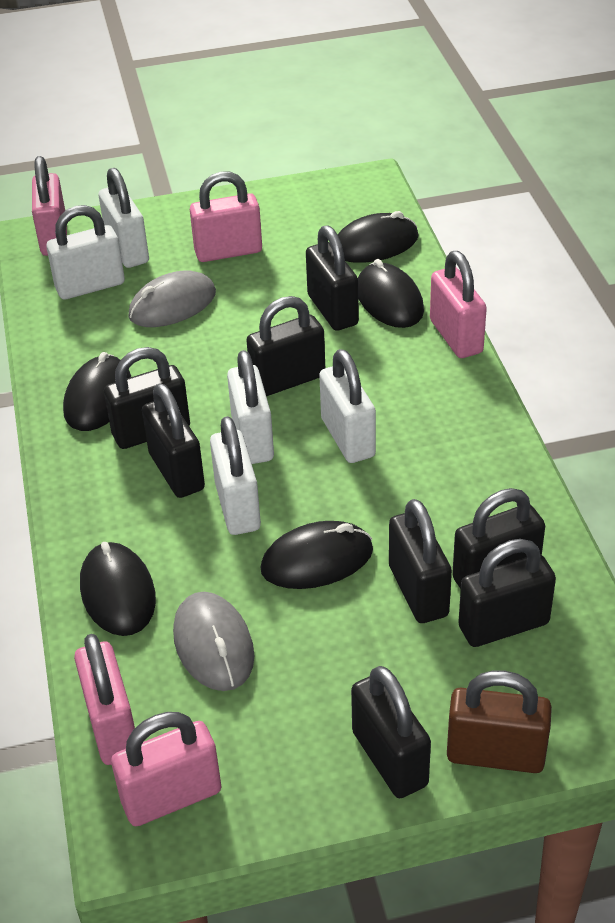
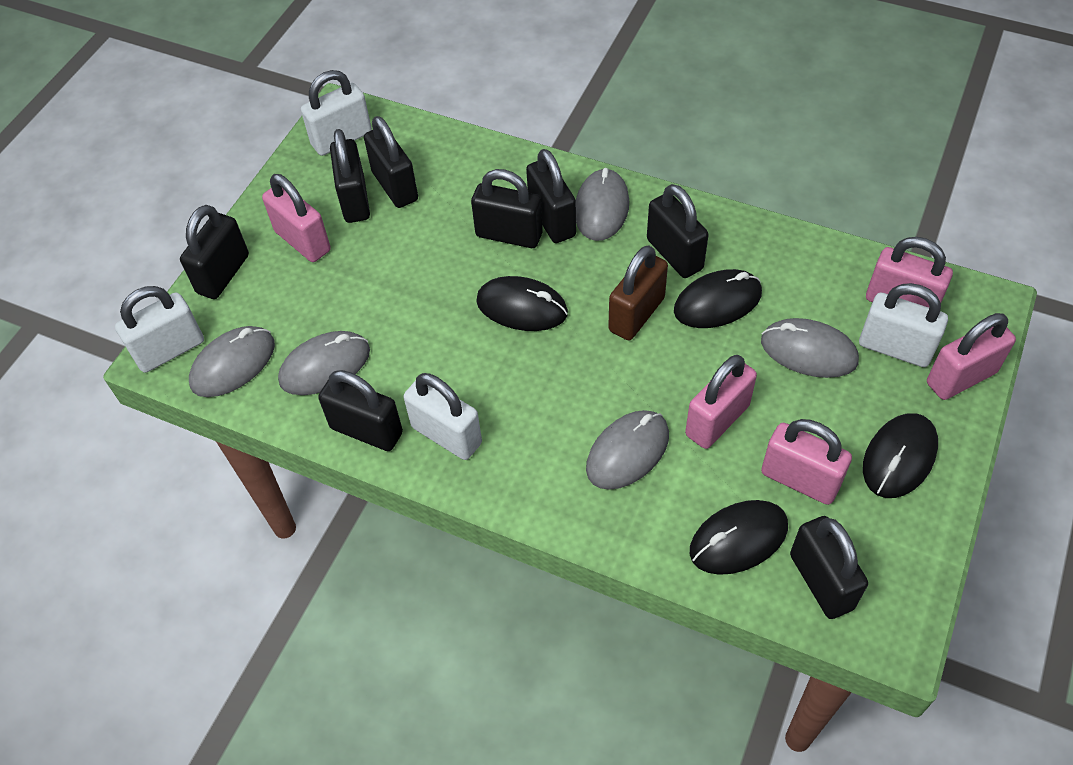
black mouse: [63,352,131,431] [80,542,156,636] [261,521,373,589] [338,211,418,263] [358,259,424,328] = 5 -> [476,276,568,331] [674,269,762,328] [690,500,788,575] [863,413,938,498] = 4
grey mouse: [128,270,216,327] [173,592,254,691] = 2 -> [189,326,275,397] [278,331,370,395] [576,168,629,241] [586,410,669,490] [761,318,859,378] = 5
white padlock: [46,205,125,300] [98,168,149,268] [210,416,261,535] [227,350,274,464] [319,349,376,463] = 5 -> [115,286,204,373] [301,70,372,156] [403,373,482,460] [859,283,948,367] = 4

